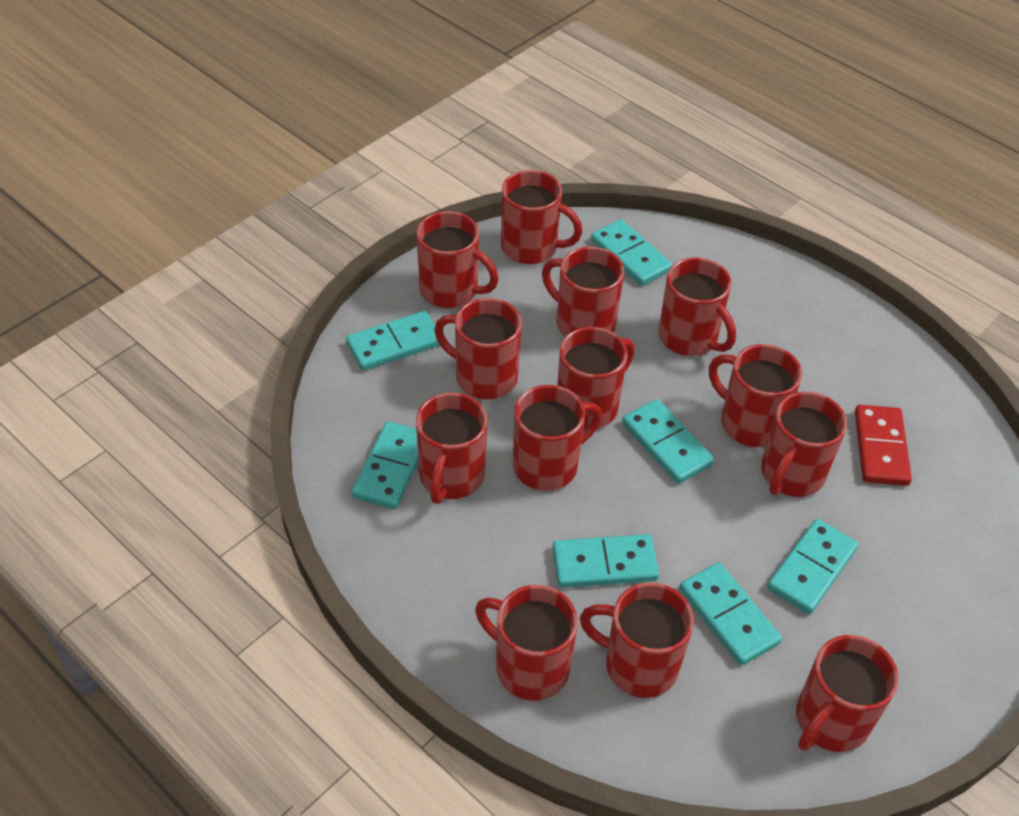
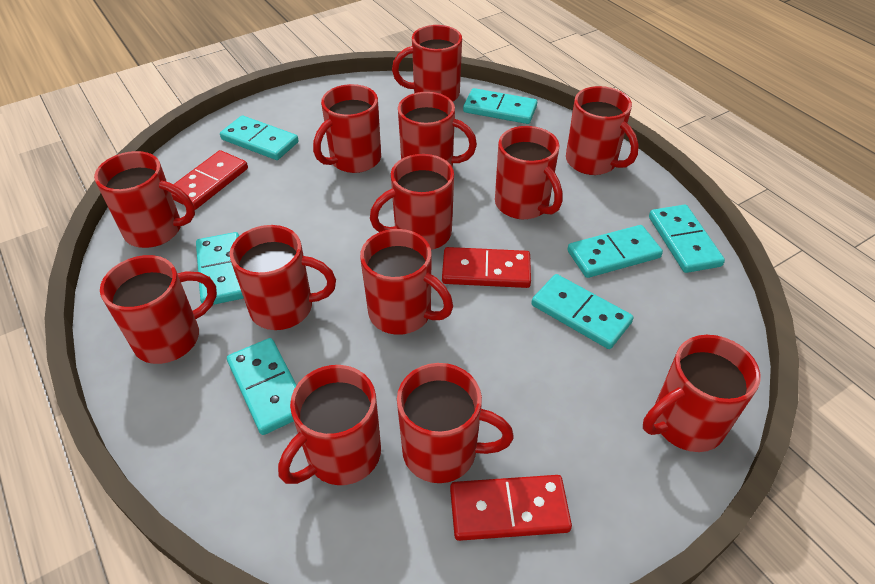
red domino: [855,405,912,486] = 1 -> [171,150,248,210] [442,247,531,288] [450,475,572,541] = 3

